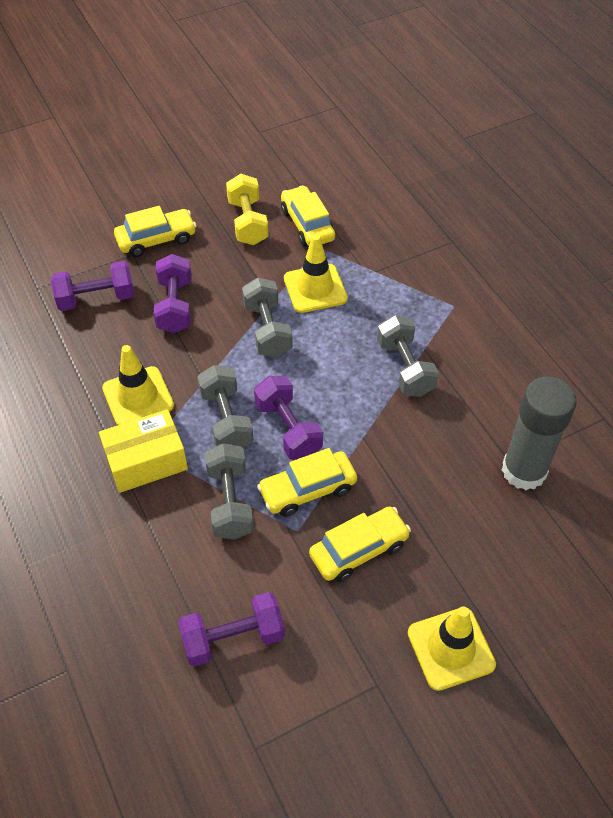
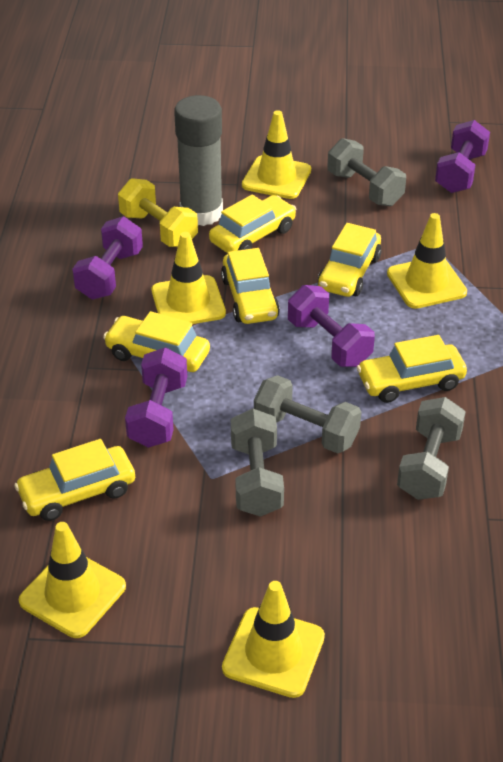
yellow box: [99,409,188,493] = 1 -> none = 0
yellow car: [114,206,196,257] [257,448,357,517] [281,185,335,246] [309,507,411,582] = 4 -> [14,439,135,521] [103,311,210,372] [209,195,296,253] [221,248,280,324] [318,223,382,297] [357,335,467,403] = 6
yellow traffic cone: [102,345,174,426] [284,234,348,313] [408,607,496,691] = 3 -> [19,522,126,638] [152,232,226,324] [222,581,325,698] [242,110,311,199] [387,213,467,309] = 5

